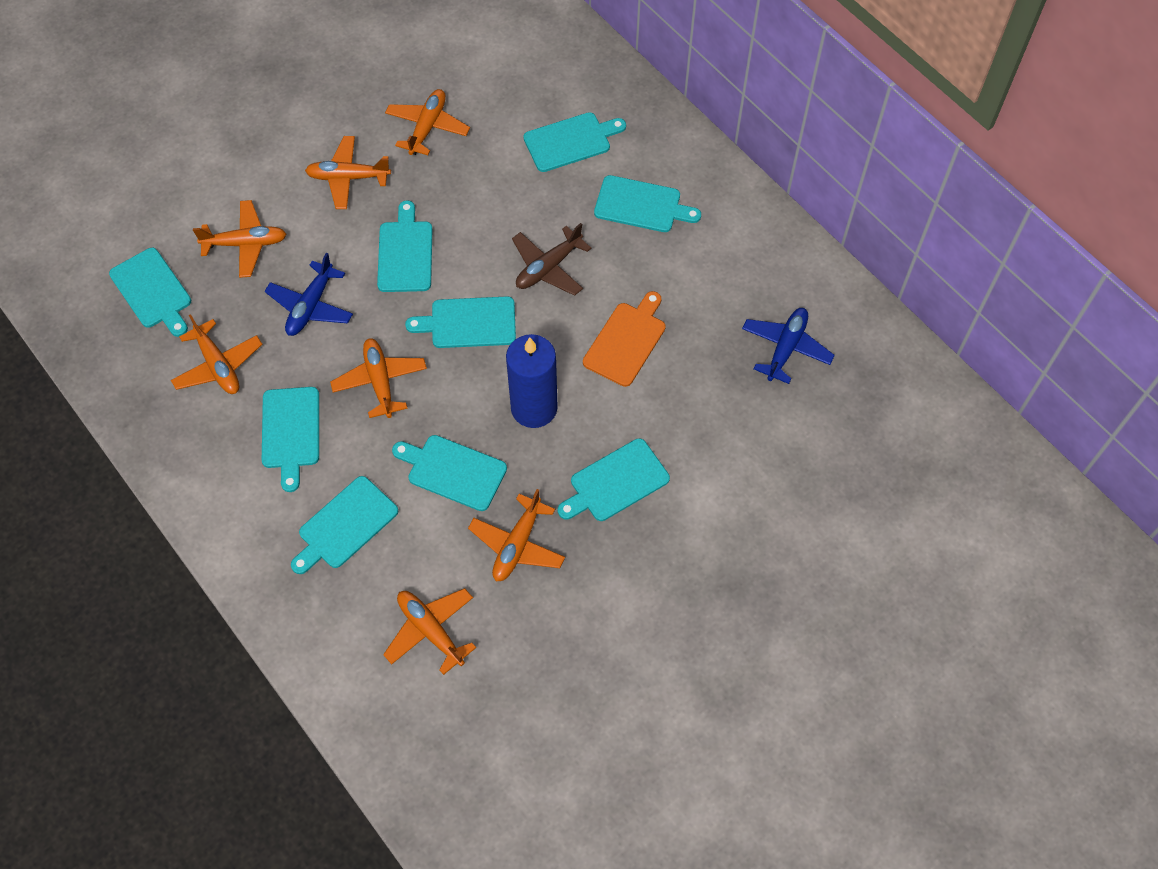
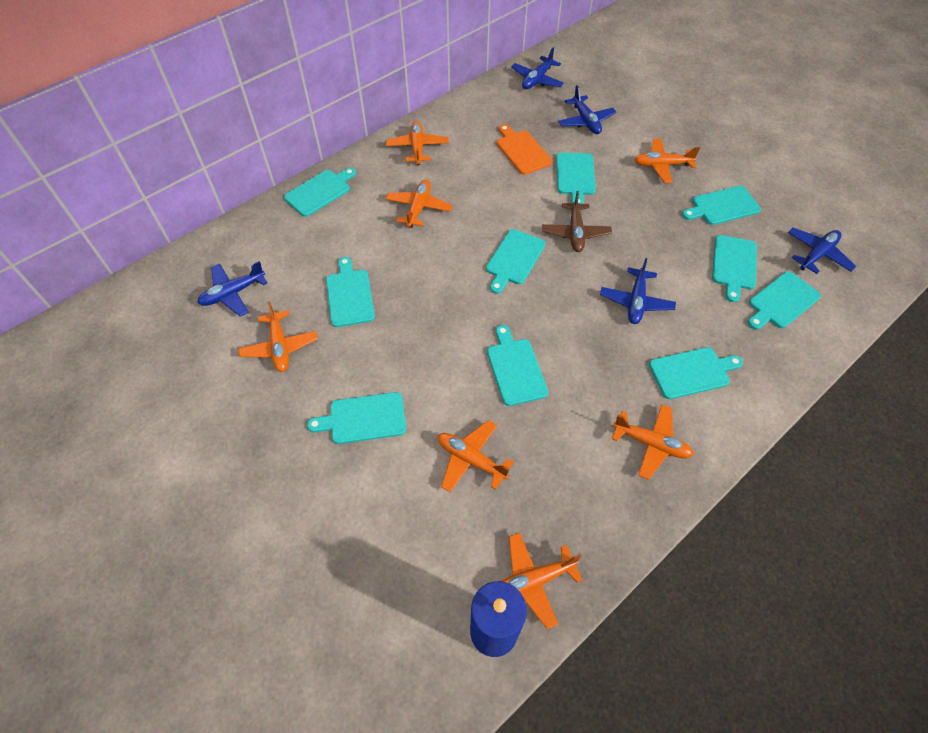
blue plane: [265,253,353,336] [742,308,835,384] = 2 -> [197,261,267,317] [511,47,564,89] [558,85,616,134] [600,258,676,324] [788,228,856,274] = 5
turquoise cutting board: [109,248,191,337] [262,387,319,492] [291,476,398,574] [377,201,432,292] [392,435,507,511] [405,296,516,348] [524,112,626,172] [558,438,670,521] [594,175,701,232] = 9 -> [284,168,356,217] [307,392,406,444] [326,257,375,327] [486,229,546,294] [487,325,548,406] [556,153,596,204] [649,347,743,399] [682,186,761,225] [712,235,757,302] [748,271,821,330] = 10

